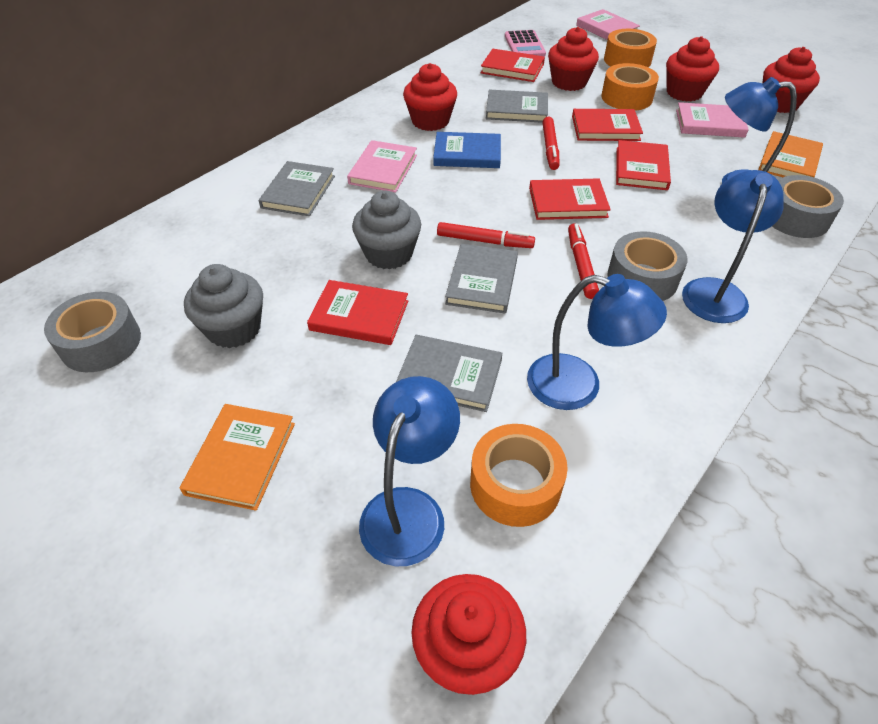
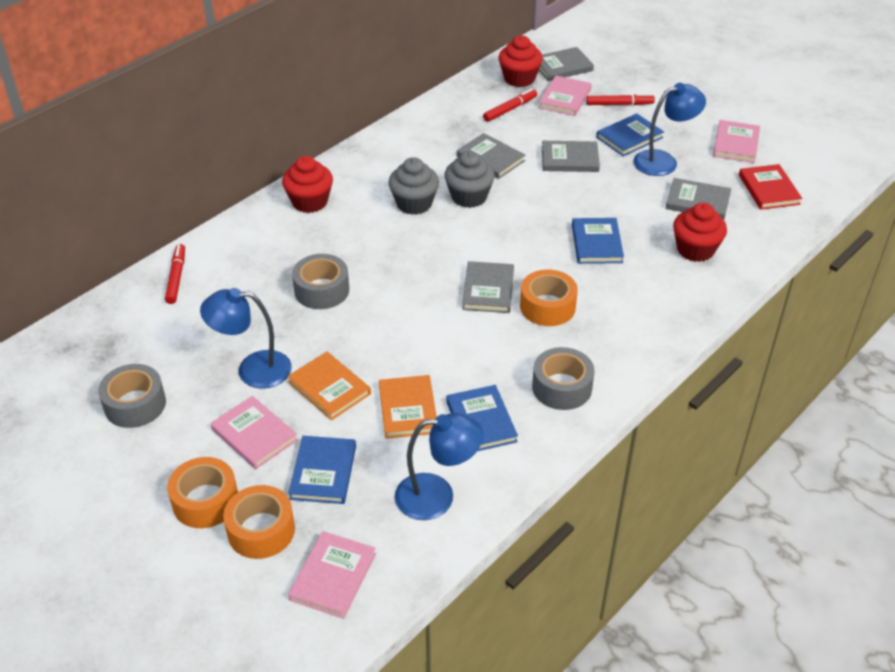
blue book: [433,132,501,168] = 1 -> [288,436,356,504] [446,385,518,451] [572,218,624,264] [596,114,664,156] = 4
blue lamp: [359,376,460,566] [527,274,667,410] [682,170,784,323] [722,77,797,184] = 4 -> [200,288,292,389] [395,413,483,520] [633,83,706,176] = 3
grey book: [259,161,335,216] [396,335,503,412] [445,244,518,314] [486,89,548,123] = 4 -> [457,133,525,179] [462,261,514,313] [539,47,594,81] [542,141,600,172] [666,178,731,220] = 5
pink book: [347,140,417,193] [576,9,640,40] [676,102,749,138] = 3 -> [211,396,298,469] [288,531,376,619] [539,76,592,116] [713,120,760,163] = 4
pink calculator: [505,30,546,56] = 1 -> none = 0
red book: [307,280,408,345] [481,49,545,82] [529,178,611,220] [572,109,643,141] [616,140,671,190] = 5 -> [739,164,802,210] = 1
red cupcake: [403,63,457,131] [411,574,526,695] [548,27,599,91] [666,36,719,102] [763,47,820,113] = 5 -> [282,156,333,213] [499,35,543,87] [673,203,727,262] = 3

